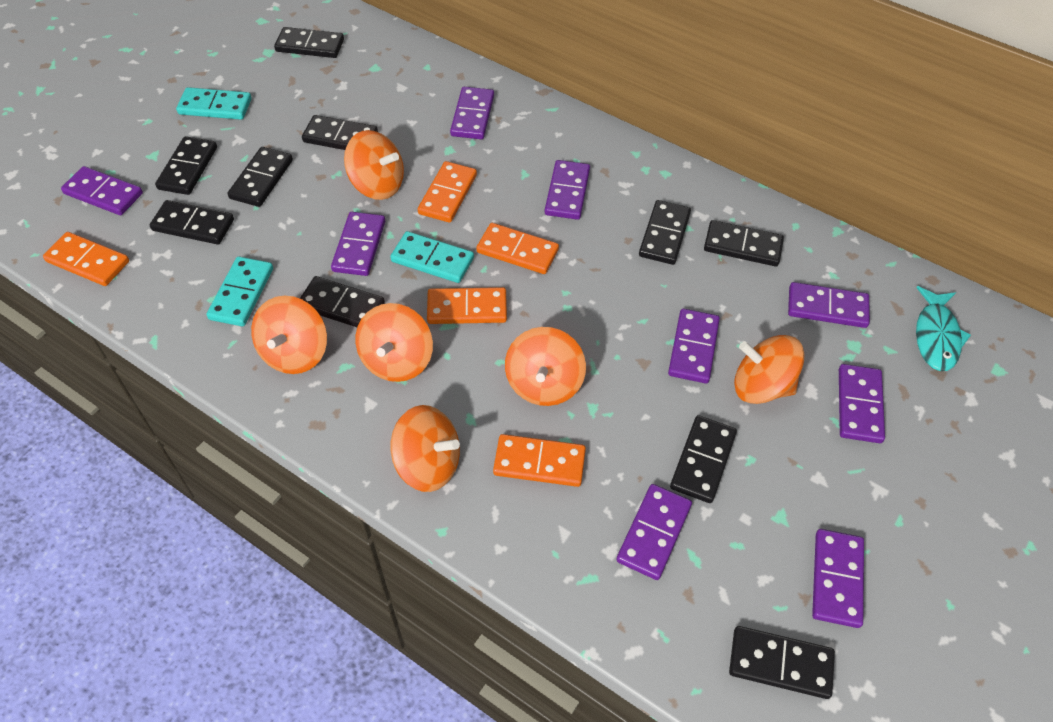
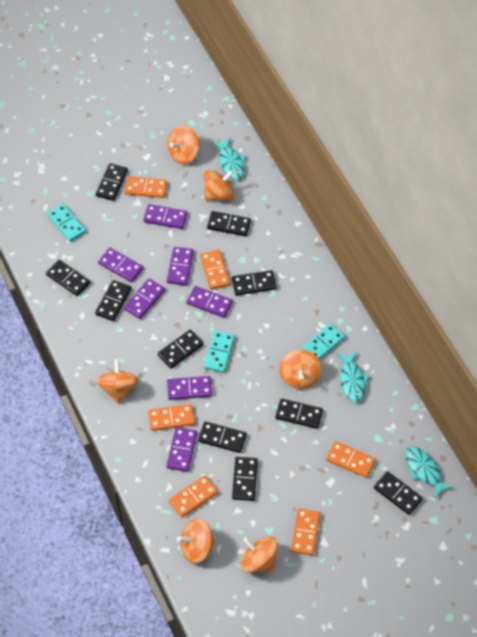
orange domino: [43,232,129,286] [418,161,477,223] [427,287,507,324] [476,223,559,274] [493,434,586,487] = 5 -> [124,176,167,198] [148,404,195,431] [169,475,218,517] [200,250,230,290] [291,508,320,556] [326,441,375,478] = 6
purple domino: [61,166,143,215] [331,212,385,276] [450,87,494,139] [545,160,590,220] [616,484,692,580] [668,309,720,383] [788,282,870,328] [812,529,864,628] [839,364,885,443] = 9 -> [98,248,143,282] [124,278,165,319] [143,204,187,229] [166,427,197,472] [167,247,194,286] [167,376,212,400] [186,286,233,318] = 7
turquoise fish: [916,286,971,371] = 1 -> [212,138,245,180] [336,352,369,403] [405,447,453,499] = 3

